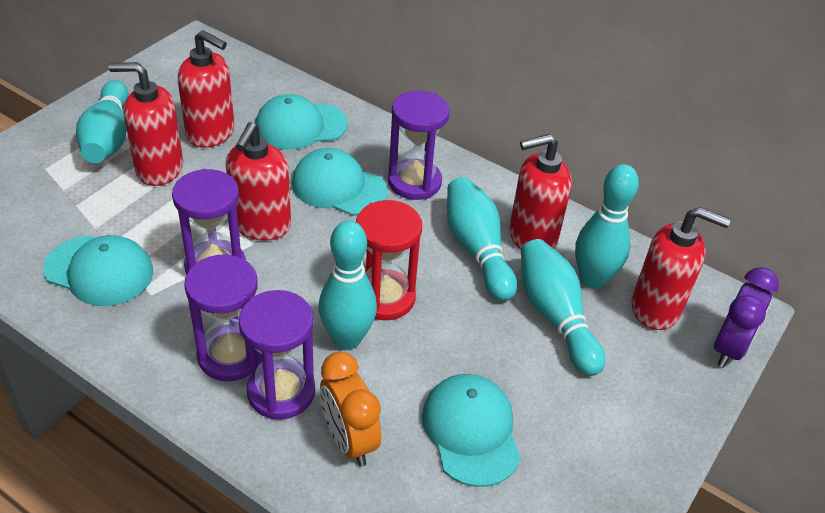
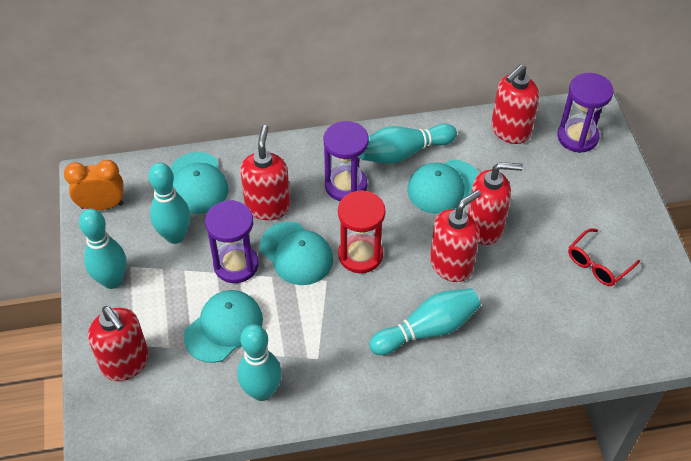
purple clock: [714,267,779,368] = 1 -> none = 0
purple hourglass: [172,169,246,275] [184,254,258,381] [239,290,315,420] [388,91,450,200] = 4 -> [205,200,259,283] [323,121,369,201] [557,73,613,153] = 3
red glasses: none = 0 -> [568,228,640,286] = 1

